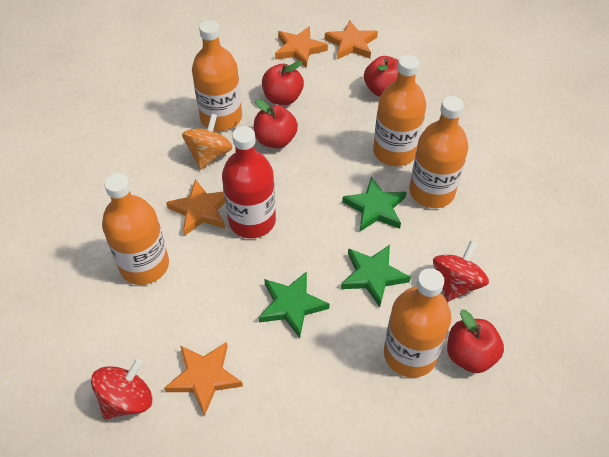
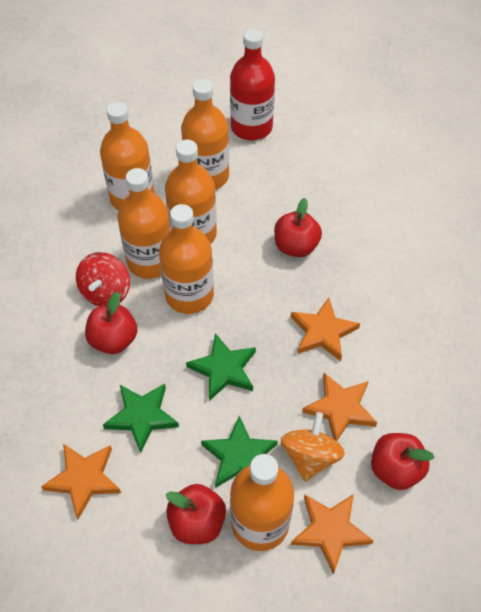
orange bottle: [102,173,169,285] [192,20,242,131] [373,55,426,166] [384,268,451,378] [409,96,468,208] = 5 -> [100,102,155,211] [117,168,171,279] [159,204,214,314] [165,140,217,244] [181,79,229,189] [230,454,294,551] = 6
red spinning top: [91,359,152,420] [433,241,489,301] = 2 -> [76,252,130,307] = 1

